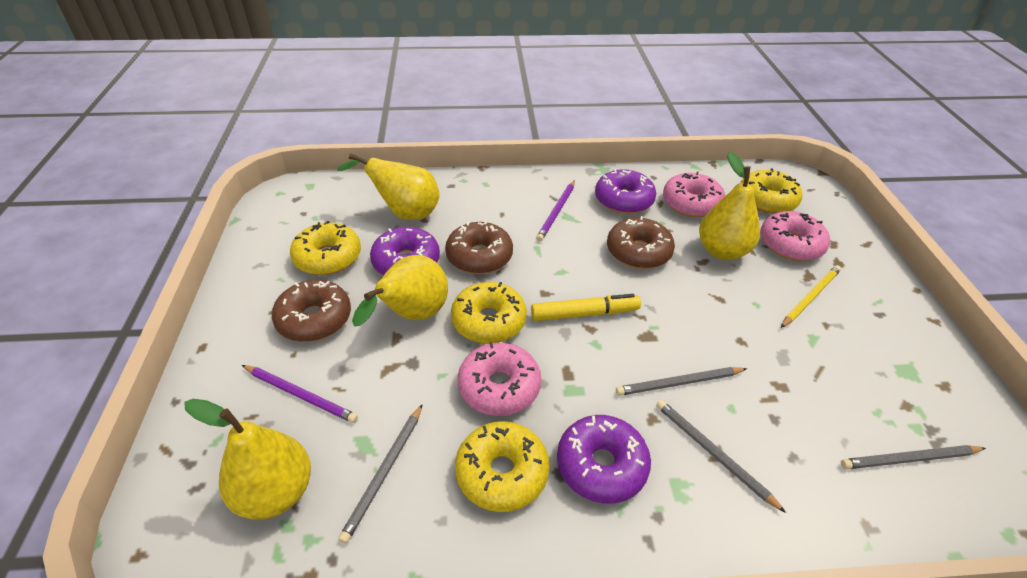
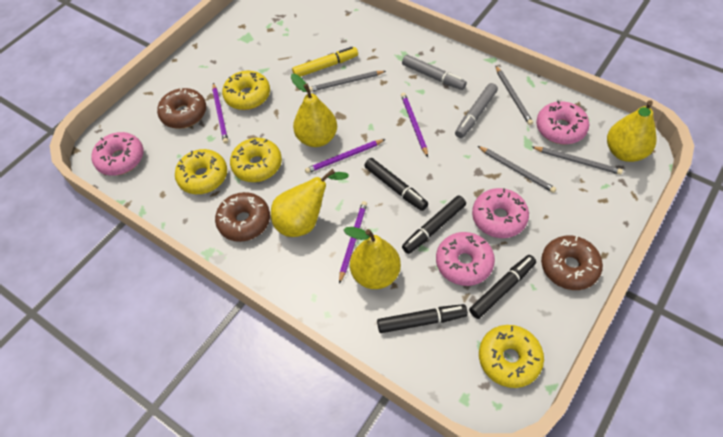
black marker: none = 0 -> [364,158,428,211] [377,304,468,333] [402,196,466,254] [469,255,536,319] = 4
grey marker: none = 0 -> [402,55,467,90] [455,83,498,138] = 2
pink donut: [458,342,541,416] [663,172,725,218] [760,211,830,261] = 3 -> [92,132,144,176] [436,232,495,286] [472,188,529,238] [536,101,590,144] = 4
purple donut: [370,227,440,275] [557,415,651,504] [595,169,656,214] = 3 -> none = 0
purple pencil: [242,365,358,423] [536,180,575,241] = 2 -> [212,83,228,144] [305,139,385,173] [339,201,367,284] [401,93,428,157] = 4
yellow pencil: [781,265,841,328] = 1 -> none = 0

